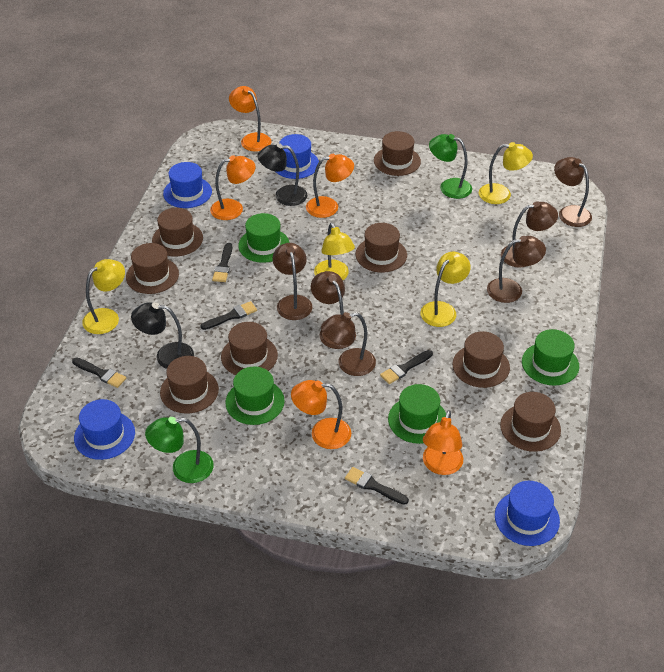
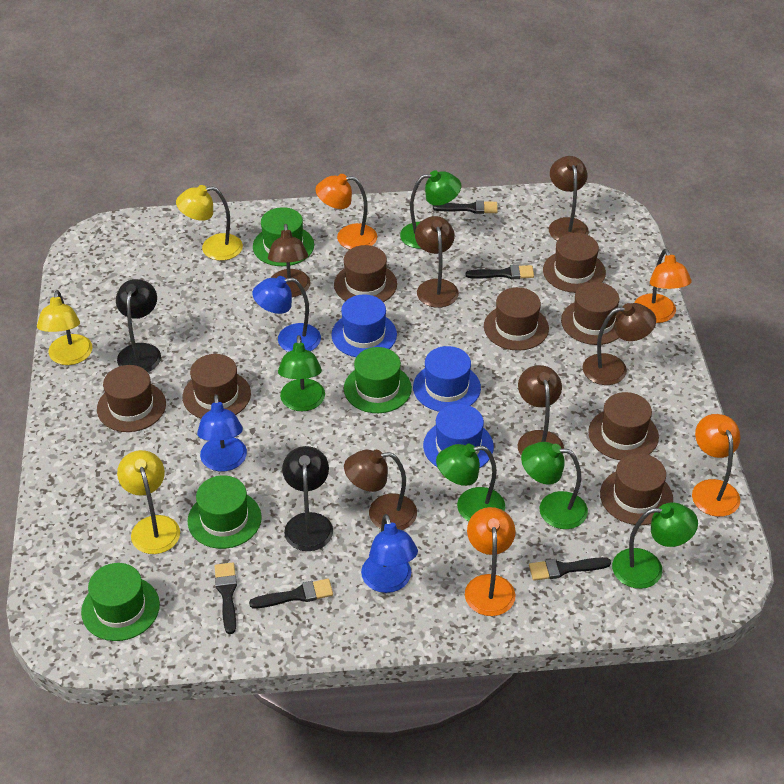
blue hat: [74,399,135,460] [163,162,212,208] [275,134,319,179] [495,481,560,546] = 4 -> [331,294,397,357] [413,346,481,412] [423,404,494,468] = 3
blue lamp: none = 0 -> [197,394,247,472] [252,276,321,352] [361,514,418,593] = 3
green lamp: [145,417,214,483] [429,134,472,199] = 2 -> [278,335,325,411] [400,170,461,249] [436,444,505,522] [521,442,588,529] [612,502,698,589] = 5
orange lamp: [210,155,256,220] [229,86,271,152] [291,380,351,449] [306,154,354,218] [423,410,463,475] = 5 -> [315,174,377,249] [465,507,516,616] [634,249,692,323] [692,414,740,517] = 4
yellow lamp: [82,259,125,334] [314,223,355,280] [420,251,471,327] [479,142,533,204] = 4 -> [37,290,92,365] [117,450,180,554] [176,185,243,261] = 3

